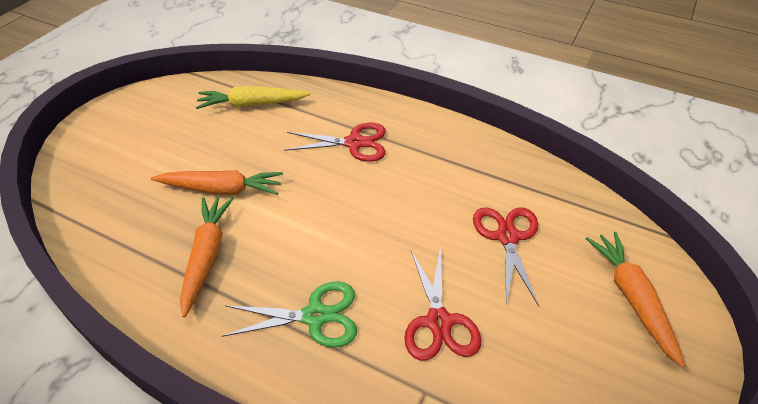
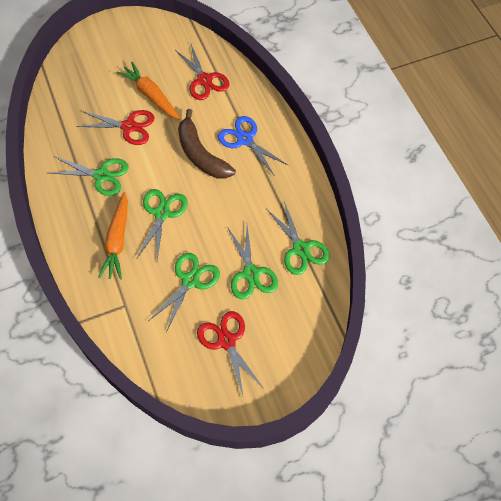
blue scissors: none = 0 -> [218,116,289,176] = 1
brown banana: none = 0 -> [178,109,236,179] = 1
green scissors: [222,281,357,348] = 1 -> [49,156,129,196] [137,189,188,260] [148,253,220,332] [228,225,278,300] [267,201,330,275] = 5
orange carrot: [151,170,283,195] [180,197,234,317] [586,232,686,367] = 3 -> [98,192,128,280] [117,62,180,119] = 2
yellow carrot: [196,86,311,109] = 1 -> none = 0

